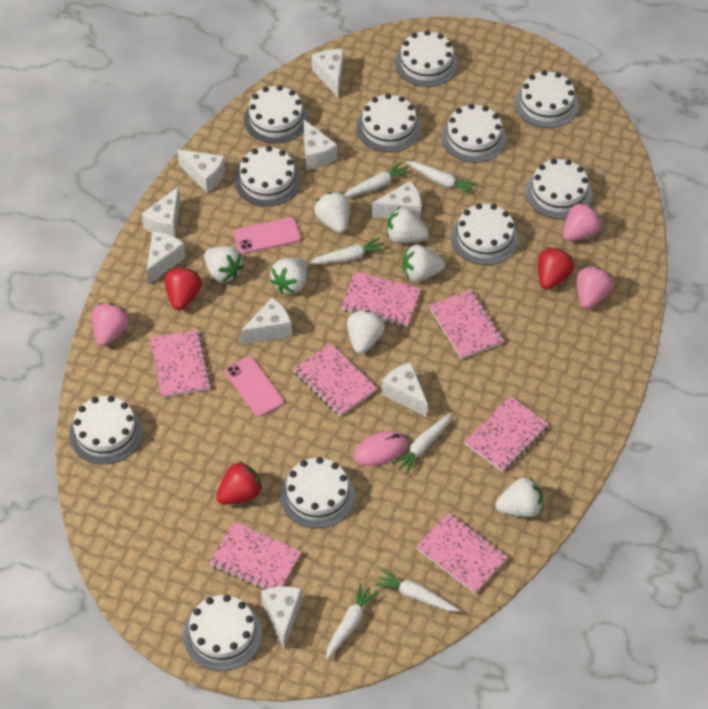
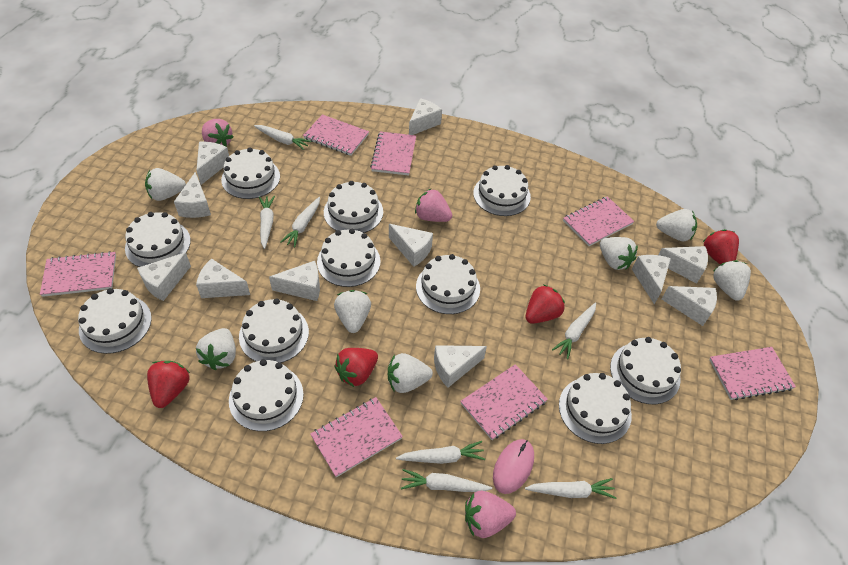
pink phone: [225,356,284,417] [234,217,301,254] = 2 -> none = 0
red strawberry: [164,267,202,310] [216,461,262,505] [538,247,574,290] = 3 -> [147,361,190,408] [335,348,378,387] [526,284,565,324] [703,229,739,265] = 4
white carrot: [309,237,386,264] [326,583,378,659] [344,161,411,197] [374,569,460,612] [392,414,451,474] [406,161,477,196] = 6 -> [254,125,311,150] [259,196,275,249] [280,197,320,247] [396,441,485,464] [401,469,492,492] [525,478,617,499] [552,303,596,359] = 7
white cheese: [142,187,180,237] [147,231,186,285] [177,150,226,193] [241,298,292,345] [261,586,302,649] [303,119,337,170] [312,49,344,97] [372,181,421,219] [381,362,428,417] = 9 -> [137,252,191,301] [174,172,211,218] [196,142,229,185] [196,258,250,298] [269,261,320,301] [389,224,433,267] [409,98,442,135] [434,345,487,388] [632,255,671,304] [659,246,708,284] [662,286,717,326] = 11

